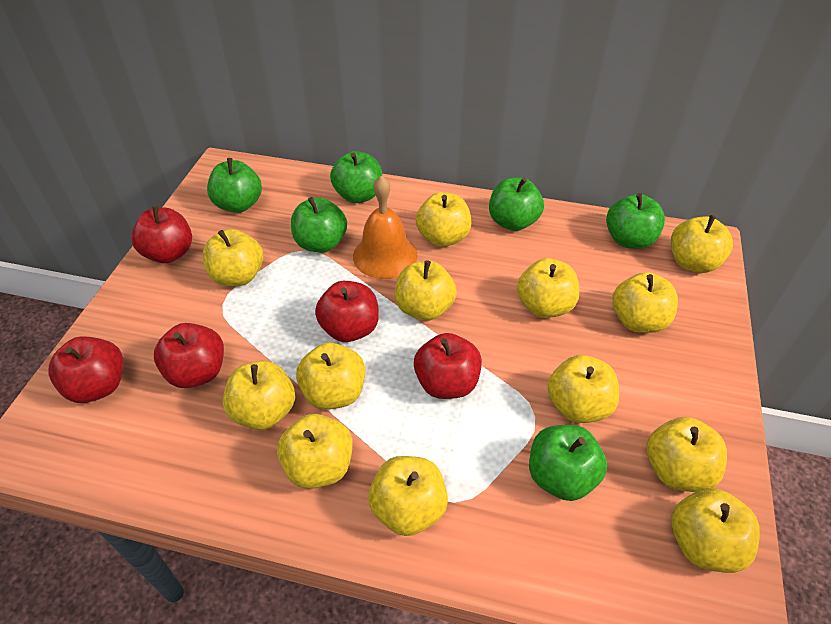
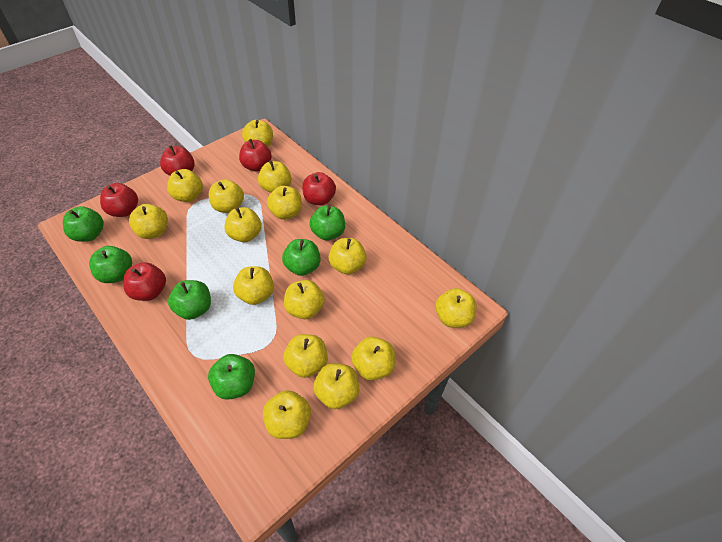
orange bell: [353,176,418,279] = 1 -> none = 0
yellow apple: [203,229,263,286] [222,361,295,430] [277,414,353,489] [296,343,365,410] [368,456,448,536] [395,260,457,321] [416,192,471,247] [517,258,579,318] [547,355,619,423] [612,272,678,333] [647,417,727,492] [671,215,733,273] [671,488,760,573] = 13 -> [129,204,168,239] [167,169,203,202] [209,179,244,213] [224,207,262,242] [233,266,274,305] [242,120,273,147] [258,160,292,193] [263,390,311,439] [267,186,302,220] [283,334,328,378] [284,280,325,319] [313,363,359,409] [328,238,367,275] [351,337,395,380] [435,288,477,328] = 15

